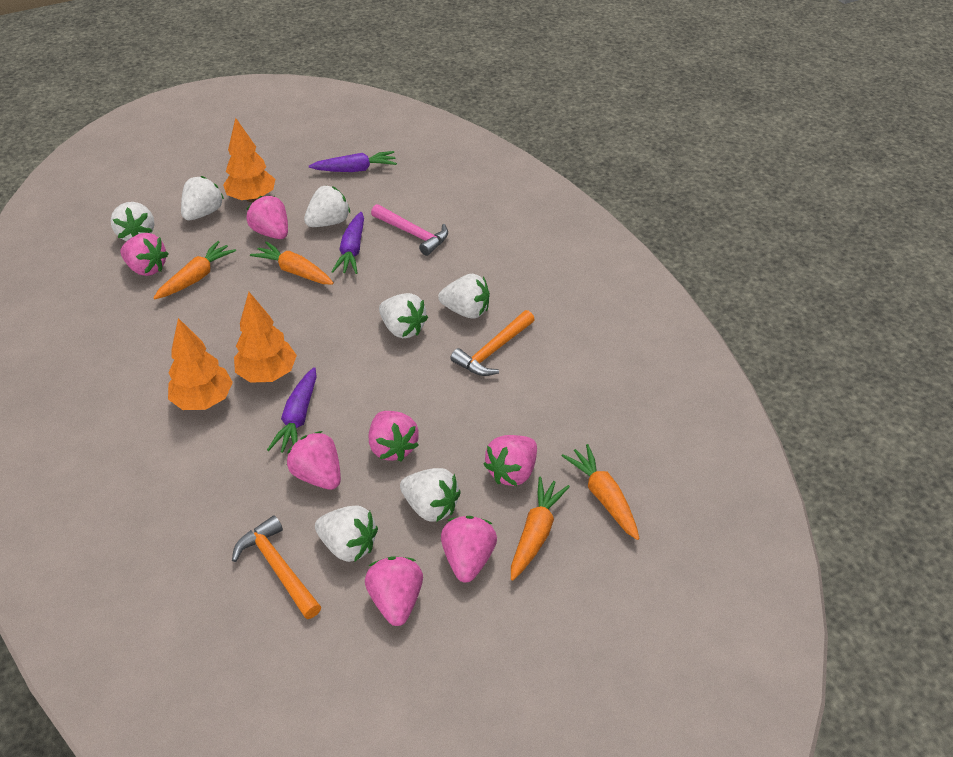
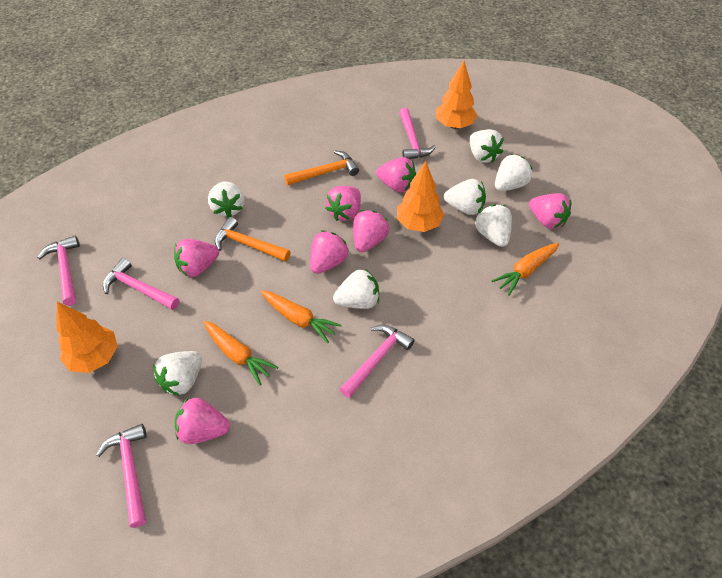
orange carrot: [153,241,236,299] [250,241,334,285] [511,477,570,581] [562,444,640,540] = 4 -> [204,321,278,385] [260,290,342,343] [491,243,559,296] = 3
pink hammer: [371,204,448,256] = 1 -> [38,235,80,306] [96,424,147,528] [103,258,179,310] [340,325,415,398] [399,108,436,159] = 5
purple carrot: [267,367,317,453] [309,151,397,172] [331,212,364,274] = 3 -> none = 0

